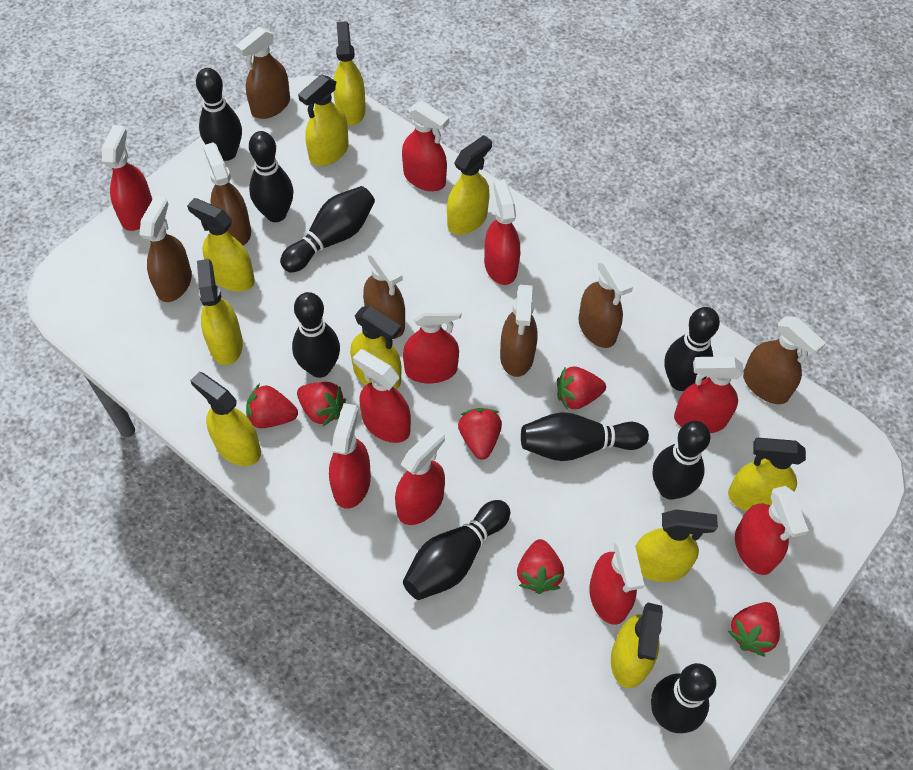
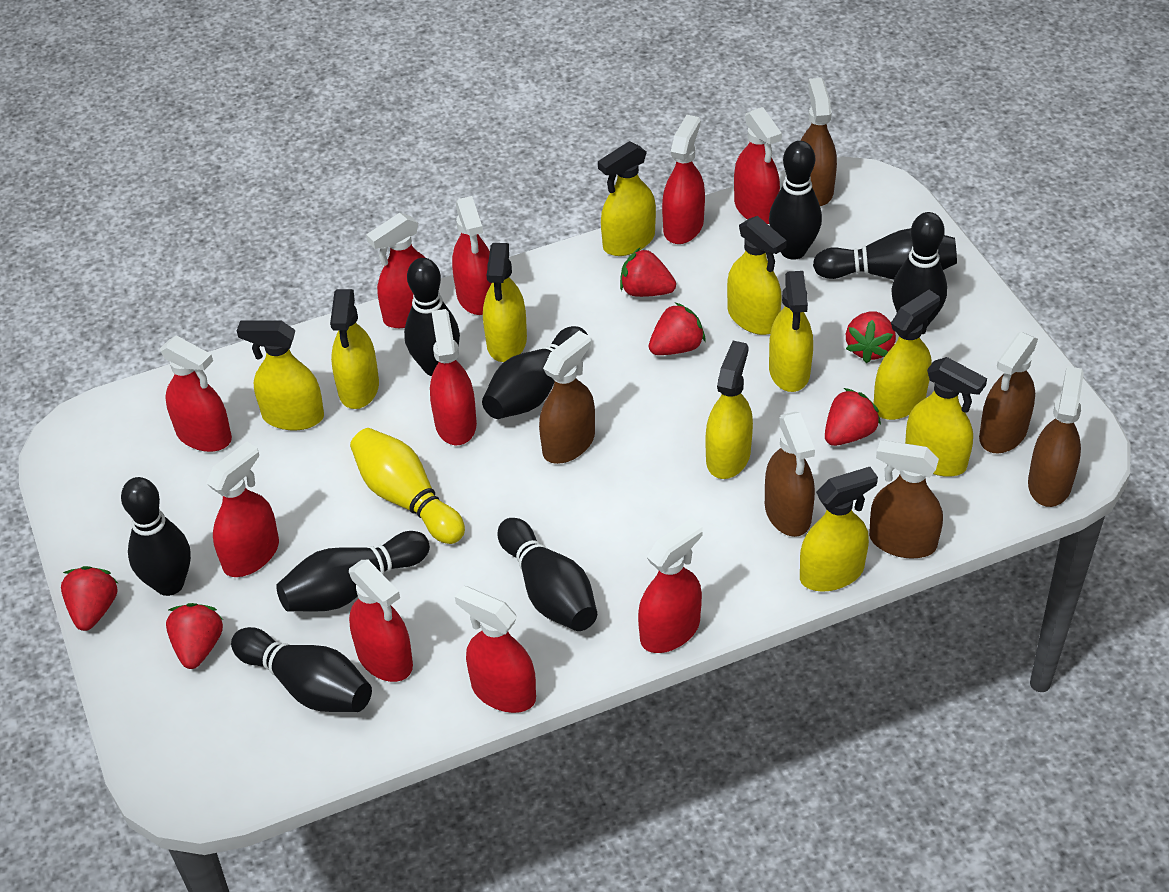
brown spray bottle: [139,196,192,302] [203,142,251,245] [236,27,290,119] [363,247,405,339] [500,285,538,377] [578,256,633,348] [743,316,826,404] = 7 -> [539,331,595,464] [765,412,815,537] [801,78,837,206] [869,440,943,559] [979,332,1038,453] [1028,366,1084,507] = 6
yellow bowling pin: none = 0 -> [350,428,465,544] = 1

